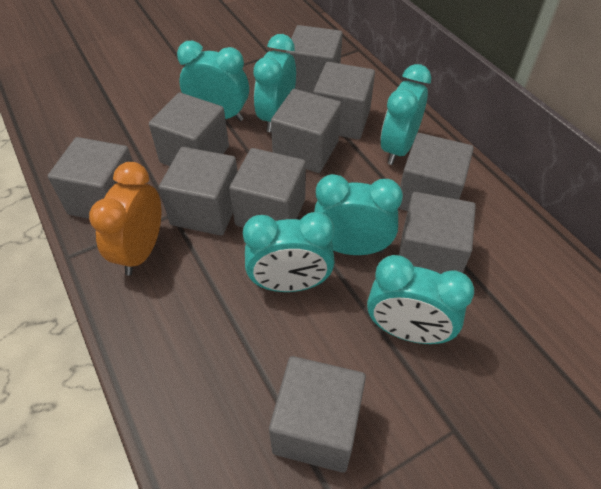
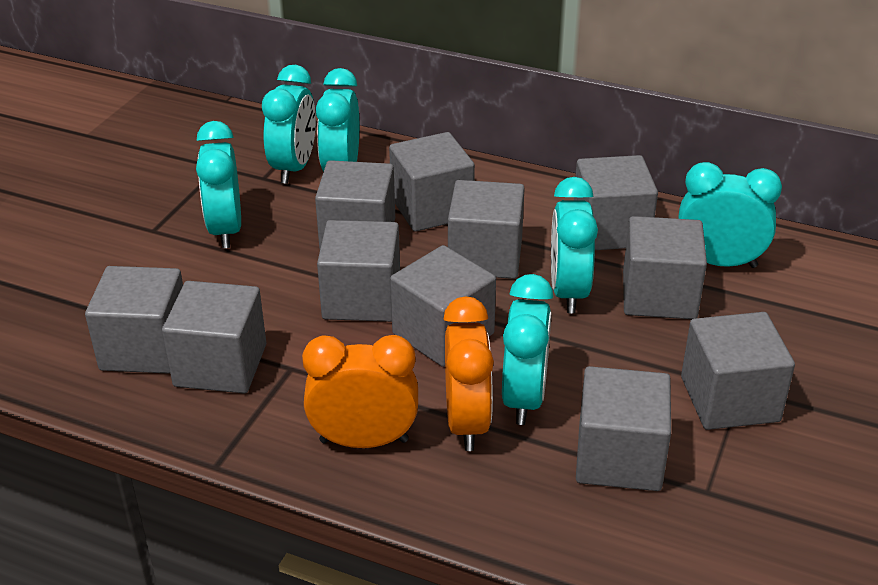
grey cube: [48,137,133,219] [149,92,229,166] [159,147,238,236] [229,148,306,227] [269,356,366,473] [271,89,341,173] [286,25,343,94] [313,62,375,140] [398,133,474,211] [399,192,476,274] = 10 -> [85,266,183,374] [162,281,266,393] [315,160,395,249] [317,220,400,322] [389,132,475,232] [390,245,496,367] [448,180,525,279] [574,155,658,250] [576,366,671,491] [623,216,707,319] [681,312,795,430] = 11
orange clock: [89,162,161,276] = 1 -> [302,335,418,448] [443,296,494,451] = 2

